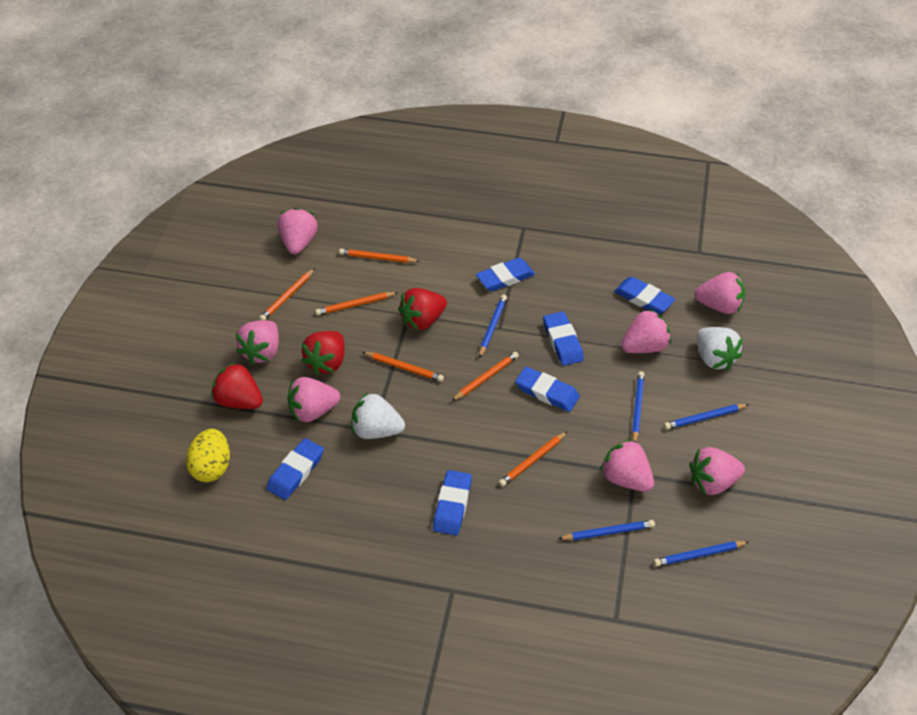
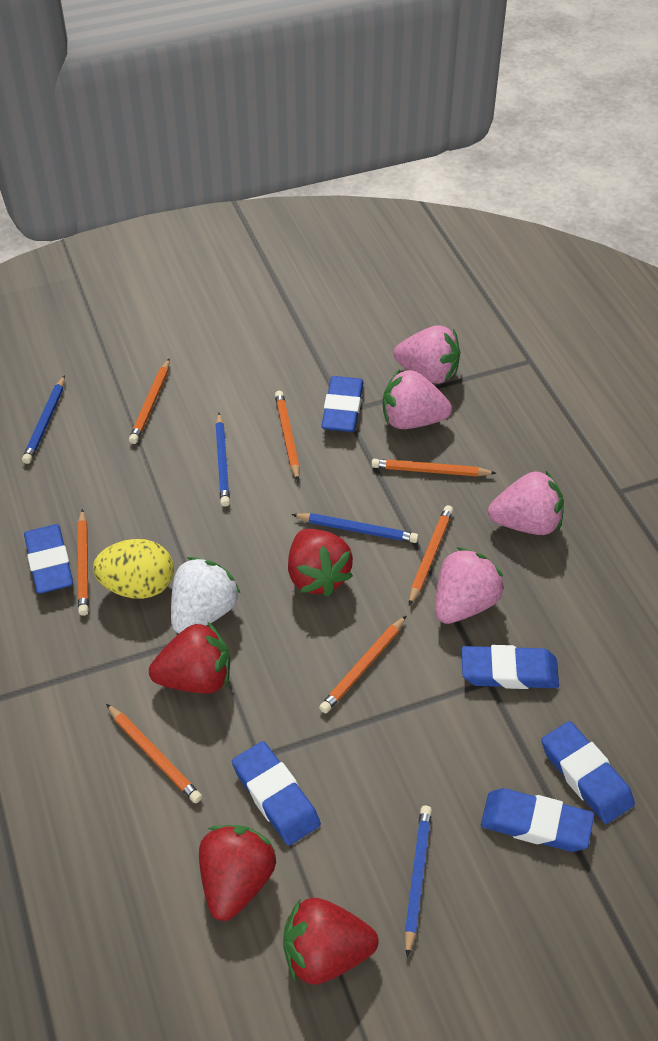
blue pencil: [479,295,507,358] [558,520,655,540] [632,371,645,442] [654,541,749,567] [664,404,749,430] = 5 -> [22,375,65,464] [215,413,230,507] [291,513,419,543] [404,806,432,958] = 4
orange pencil: [259,268,315,320] [315,292,398,315] [339,249,420,263] [362,352,444,382] [452,352,519,401] [499,431,568,487] = 6 -> [78,509,89,616] [106,704,202,803] [129,359,170,444] [275,391,300,481] [319,616,406,713] [371,459,496,477] [409,505,453,606] = 7
pink strawberry: [236,320,279,364] [278,207,318,254] [287,377,340,422] [600,439,654,492] [621,309,671,353] [689,447,745,495] [694,272,745,314] = 7 -> [383,369,452,429] [394,325,460,384] [435,547,505,624] [488,471,564,535] = 4
red strawberry: [211,362,263,409] [301,331,345,375] [399,288,447,330] = 3 -> [149,621,230,694] [199,825,276,921] [283,898,379,984] [288,529,353,596] = 4
white strawberry: [351,393,405,439] [697,327,743,370] = 2 -> [171,557,241,633] = 1

